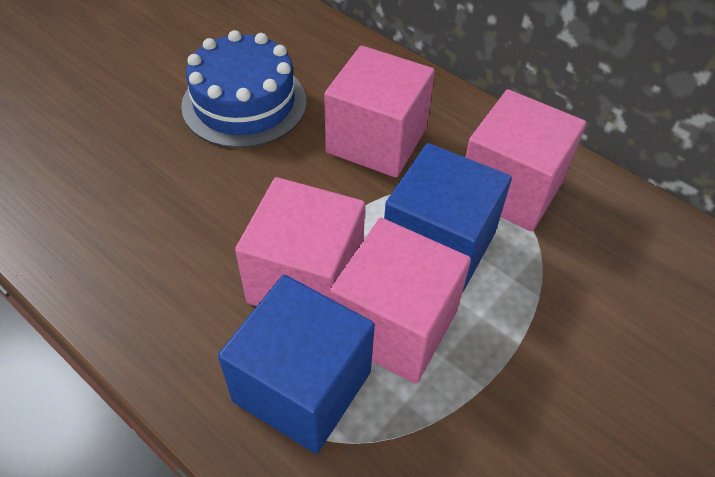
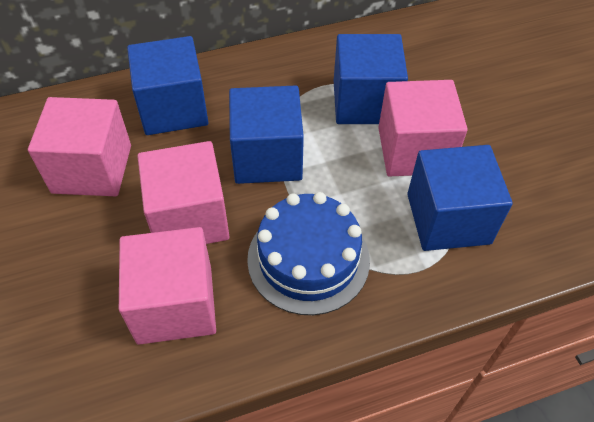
blue cube: [218,275,375,453] [384,143,512,293] = 2 -> [127,36,209,135] [229,85,304,184] [334,34,408,124] [407,145,513,251] = 4

